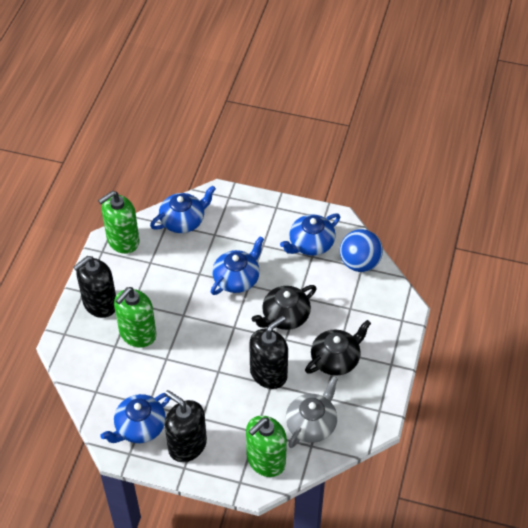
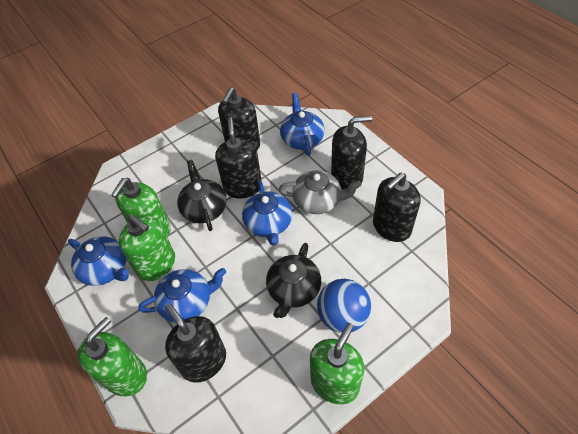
black soap dispenser: [73,256,116,318] [165,390,207,462] [249,316,288,389] = 3 -> [165,303,226,383] [215,117,262,199] [218,87,260,150] [331,116,372,190] [373,173,420,242] = 5
green soap dispenser: [98,191,140,254] [114,287,156,348] [246,416,287,477] = 3 -> [78,317,147,397] [111,178,171,237] [119,214,175,281] [310,323,364,404] = 4

